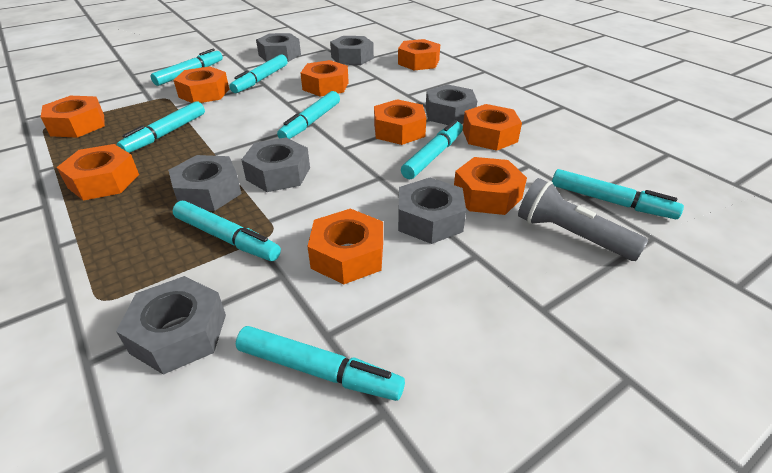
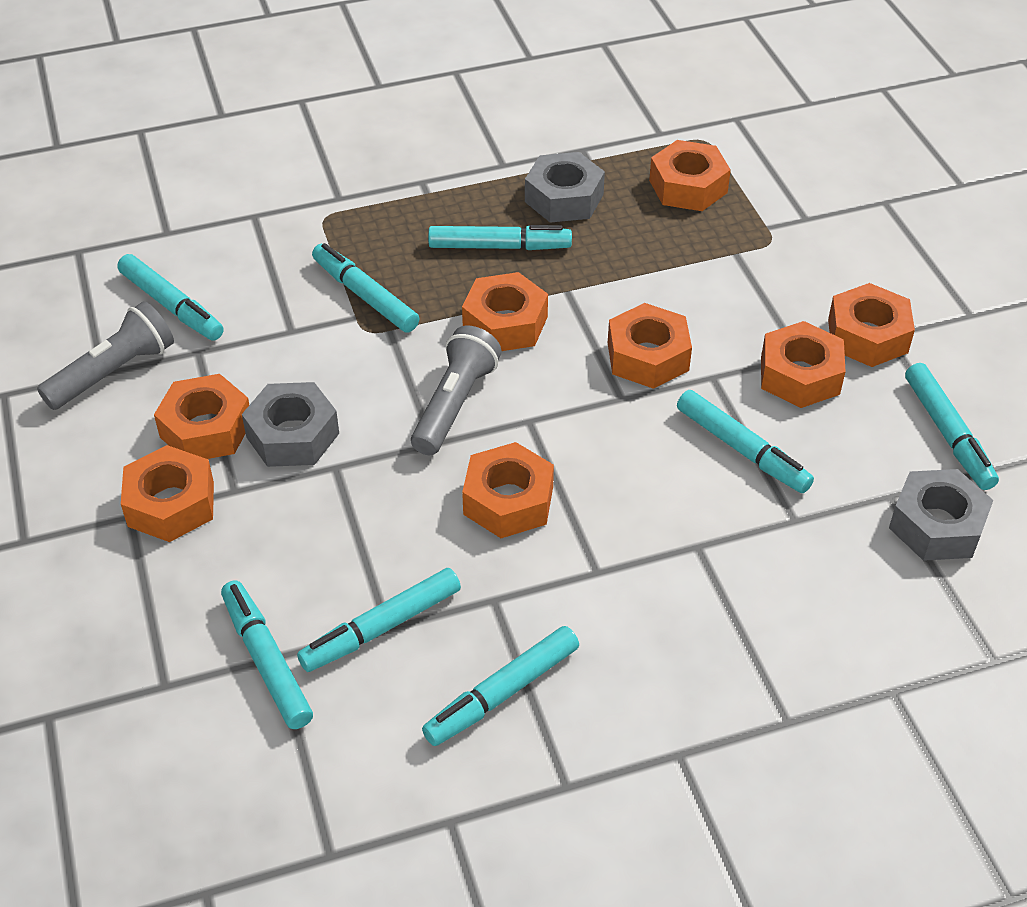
grey flashlight: [518,178,648,261] = 1 -> [37,301,174,410] [411,326,502,455] = 2
grey nut: [116,276,226,375] [168,155,242,211] [241,138,310,192] [256,33,301,62] [330,36,374,65] [398,178,466,244] [426,85,477,125] = 7 -> [242,382,339,467] [525,152,605,223] [889,469,993,561] = 3
orange nut: [41,96,105,138] [57,144,139,201] [173,66,229,103] [300,60,349,96] [307,209,383,284] [374,99,426,145] [398,39,440,70] [454,157,527,215] [463,104,522,151] = 9 -> [121,445,214,542] [154,374,249,459] [462,272,548,351] [462,442,554,538] [608,303,692,389] [649,140,731,211] [761,321,846,408] [828,283,915,367] = 8

